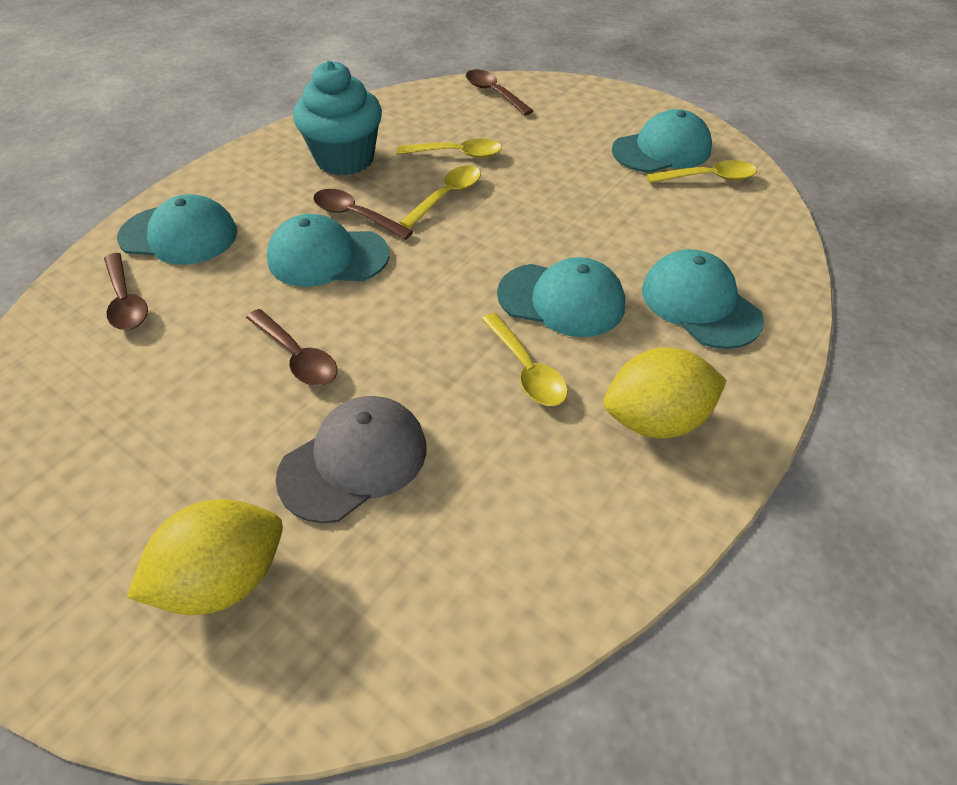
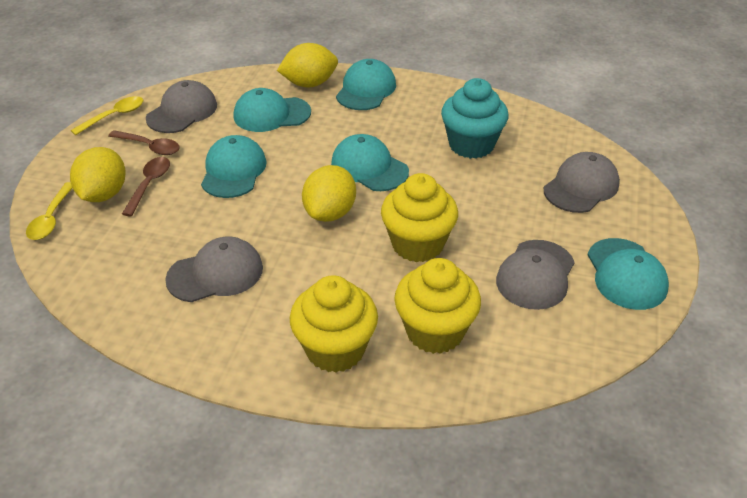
brown spoon: [104,253,148,330] [246,309,337,386] [313,189,413,240] [466,70,533,115] = 4 -> [108,130,180,155] [122,157,170,216] = 2
grey cap: [276,396,427,524] = 1 -> [146,80,217,133] [165,237,263,302] [496,240,575,310] [544,152,620,213] = 4
yellow cupcake: none = 0 -> [290,275,378,373] [381,173,458,262] [394,258,481,354] = 3
yellow lemon: [127,499,283,615] [604,347,727,438] = 2 -> [70,147,126,202] [277,43,338,87] [302,165,356,222] = 3
yellow spoon: [397,139,502,158] [399,165,481,229] [482,313,568,406] [647,160,757,183] = 4 -> [26,182,72,240] [71,96,143,135] = 2

